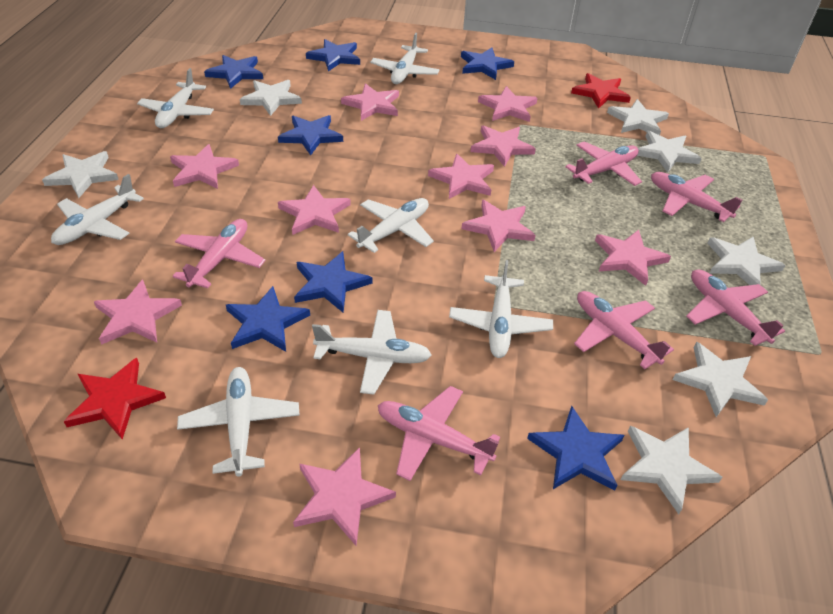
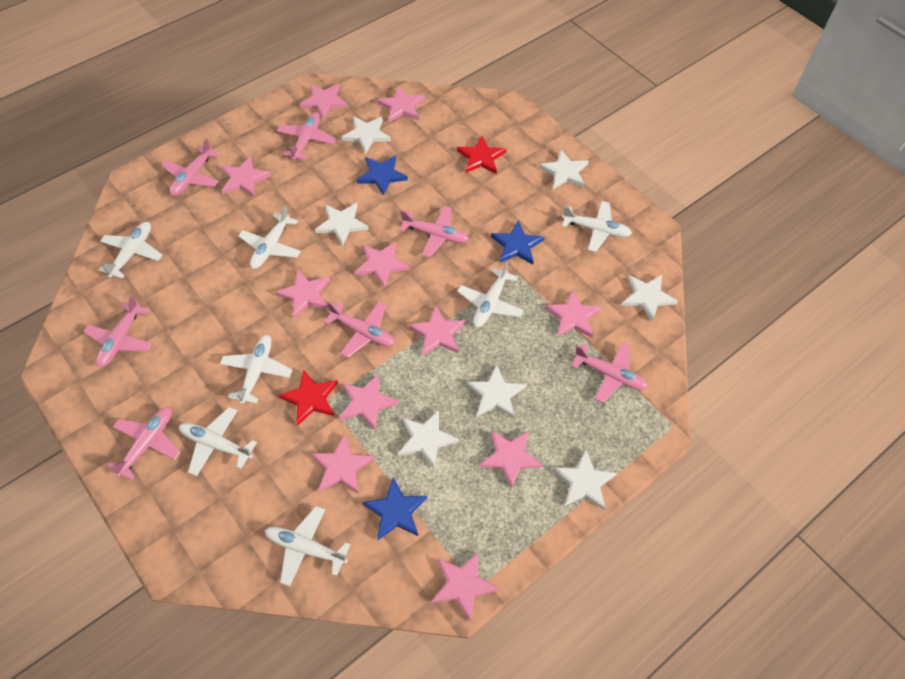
blue star: [204,55,263,89] [226,286,310,352] [278,115,343,156] [294,251,373,313] [306,39,360,71] [461,48,514,80] [527,406,624,491] = 7 -> [357,155,408,196] [362,477,427,540] [491,220,544,265] = 3
pink plane: [173,219,266,288] [378,386,500,481] [565,142,642,186] [574,291,674,369] [651,172,742,222] [686,269,785,346] = 6 -> [83,295,152,368] [106,407,181,481] [162,138,219,196] [277,112,336,160] [324,302,395,358] [399,206,469,257] [572,342,648,403] = 7
pink star: [94,279,182,345] [170,144,239,189] [278,185,351,235] [293,447,396,546] [341,83,399,121] [428,154,494,199] [462,200,536,252] [471,125,536,167] [478,86,537,122] [595,230,671,286] = 10 -> [221,156,271,197] [275,269,330,318] [299,84,348,119] [311,435,374,494] [339,374,399,430] [355,242,410,288] [377,86,425,123] [409,305,466,356] [432,551,499,621] [479,431,543,489] [545,290,602,338] = 11

